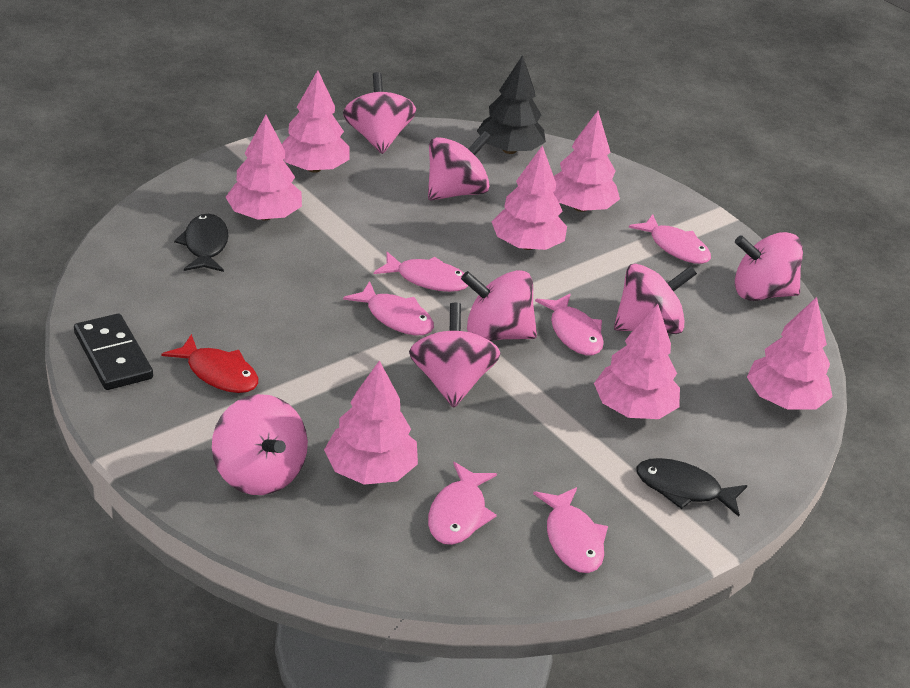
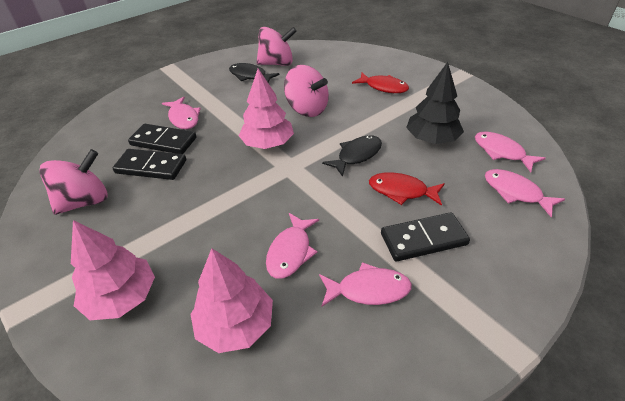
black domino: [74,314,153,390] = 1 -> [113,149,186,180] [128,124,197,154] [381,212,470,262] = 3
pink fish: [343,281,434,335] [374,252,468,292] [428,462,497,545] [533,487,608,573] [535,293,604,355] [629,214,711,264] = 6 -> [162,97,201,129] [266,213,319,279] [319,262,412,307] [475,132,546,172] [485,169,565,217] = 5
pink spinning top: [212,394,308,495] [343,72,416,154] [409,303,500,408] [428,131,491,201] [461,270,537,341] [614,264,697,334] [735,232,803,301] = 7 -> [39,149,107,215] [256,27,297,66] [284,65,329,117] = 3
pink tree: [226,115,302,220] [282,70,350,173] [324,360,418,485] [492,145,567,250] [553,111,620,212] [594,304,680,419] [747,297,833,410] = 7 -> [71,220,155,320] [190,248,273,353] [238,69,294,149] = 3
red fish: [162,334,258,393] = 1 -> [352,73,409,93] [369,172,445,206] = 2

